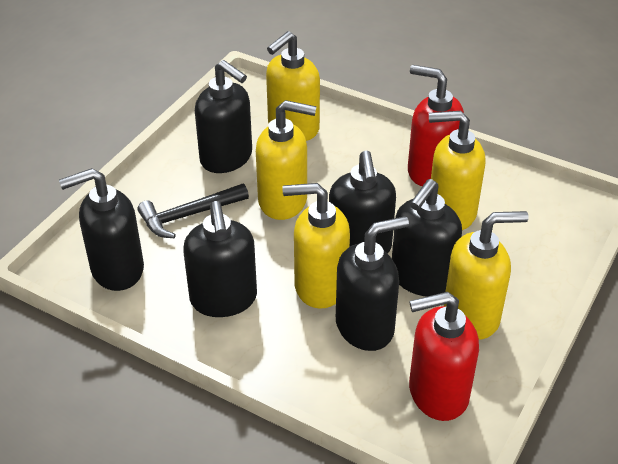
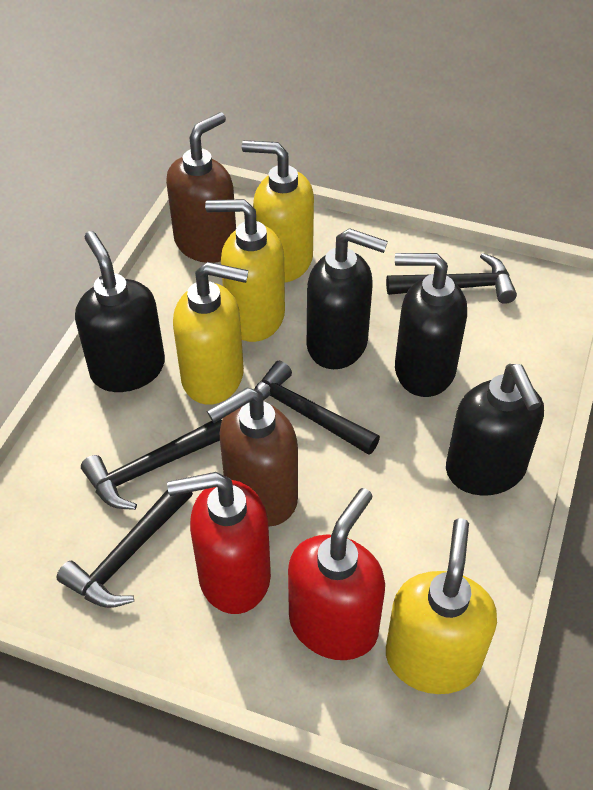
black hammer: [137,184,249,238] = 1 -> [56,489,193,608] [81,420,222,510] [254,361,380,455] [386,253,517,304] = 4
black soap dispenser: [59,168,144,291] [183,201,257,317] [195,60,252,173] [329,151,396,254] [336,216,409,351] [392,179,462,297] = 6 -> [75,231,165,392] [307,228,388,369] [395,253,467,397] [446,364,544,496] = 4
brown soap dispenser: none = 0 -> [166,112,236,263] [207,388,298,527] = 2
yellow soap dispenser: [256,100,317,220] [266,31,320,141] [282,183,350,309] [429,111,485,230] [444,211,529,340] = 5 -> [173,262,249,405] [205,199,285,342] [242,140,314,283] [386,518,497,694] = 4

